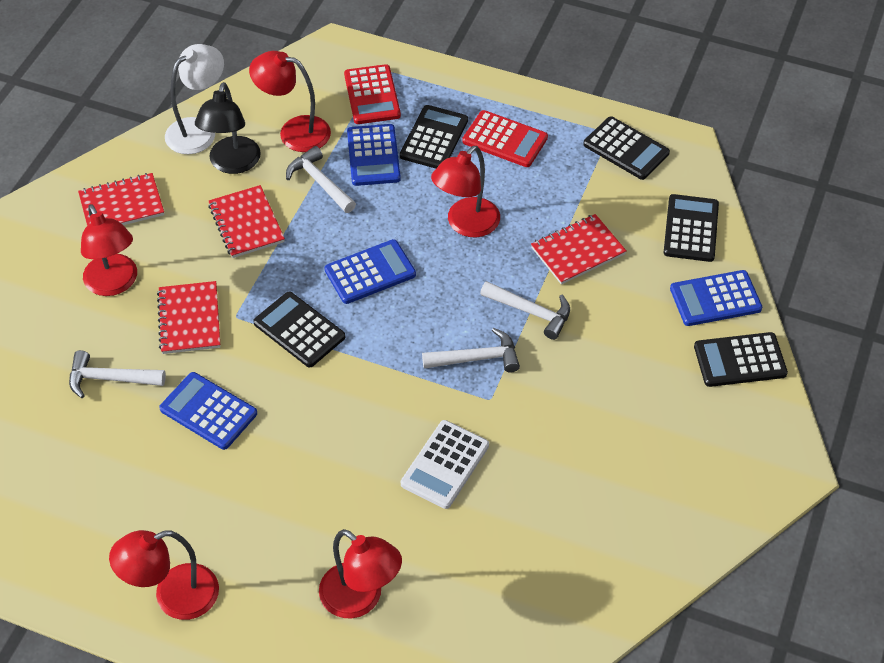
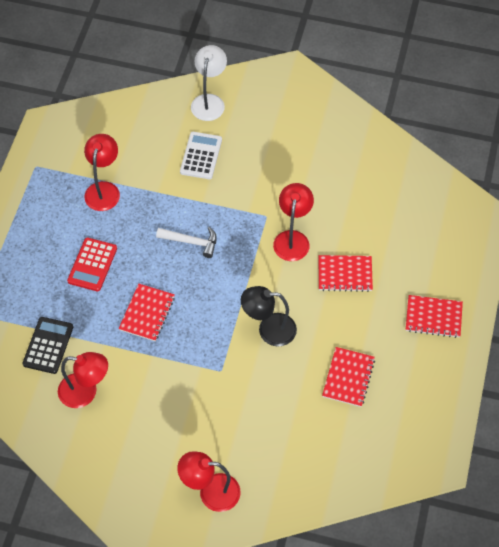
black calculator: [253,292,345,367] [400,105,468,169] [583,116,670,180] [663,194,719,262] [694,332,788,387] = 5 -> [22,317,73,374] = 1
blue calculator: [159,372,257,450] [325,239,416,304] [347,124,401,186] [670,270,762,326] = 4 -> none = 0
red calculator: [344,64,401,124] [462,110,548,167] = 2 -> [67,238,117,291] = 1
red lamp: [81,204,137,296] [109,530,219,620] [249,51,331,152] [319,529,402,618] [431,146,500,237] = 5 -> [58,352,108,408] [84,134,120,211] [177,451,241,512] [273,183,314,261] = 4
white hammer: [69,350,166,398] [286,146,356,213] [422,328,520,373] [480,281,570,340] = 4 -> [156,227,217,258] = 1

